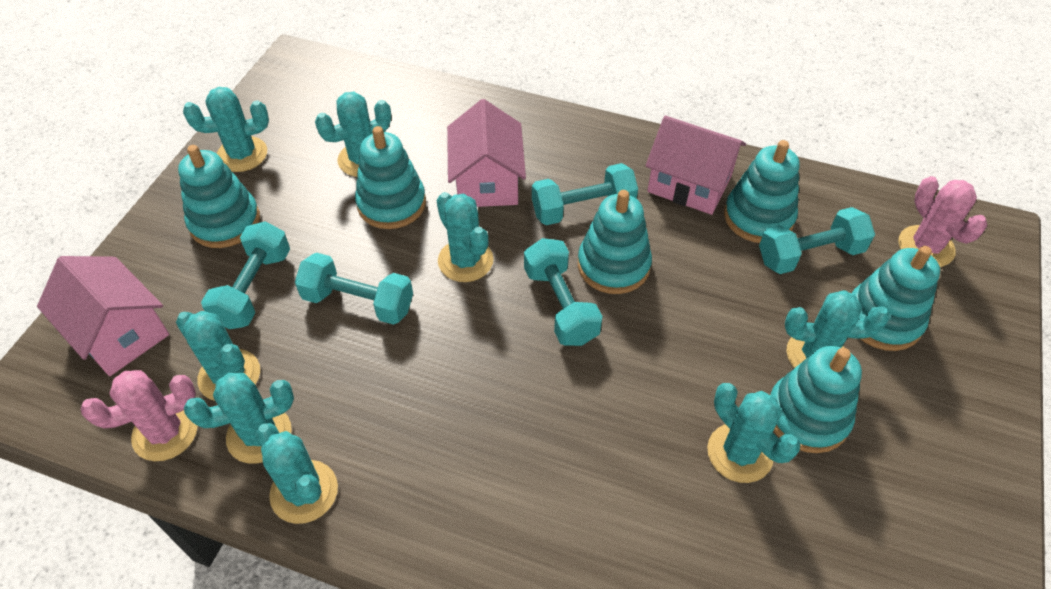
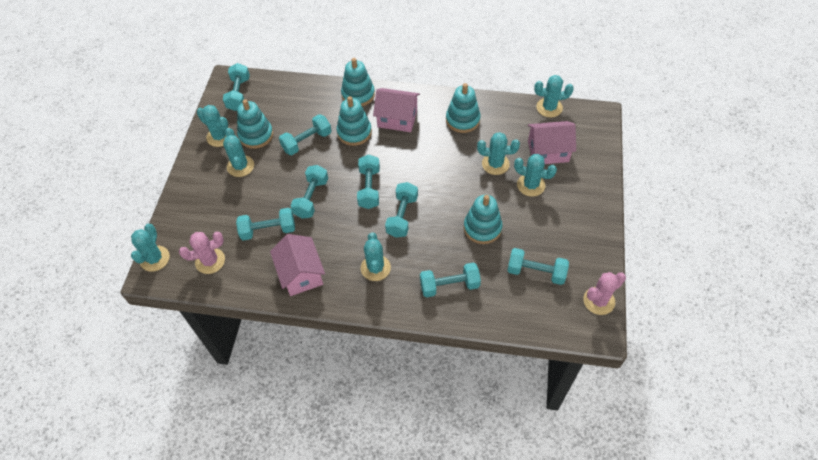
turquoise cactus: [176,311,260,401] [183,87,269,172] [184,373,294,464] [255,423,338,524] [315,91,391,177] [437,192,494,282] [707,383,801,483] [785,290,890,368] = 8 -> [131,224,170,272] [197,105,228,147] [223,128,254,177] [361,232,391,281] [477,132,520,175] [514,154,557,197] [534,75,574,117] = 7
turquoise dumbbell: [201,221,290,329] [295,252,413,325] [524,238,603,346] [532,163,638,225] [759,207,875,274] = 5 -> [223,63,250,111] [236,208,295,240] [279,114,331,155] [290,165,328,219] [357,154,380,209] [385,182,418,238] [420,262,481,298] [507,248,569,285] = 8
turquoise stacking toy: [178,145,260,248] [355,126,426,229] [578,190,652,294] [724,140,800,243] [770,346,862,453] [852,246,940,351] = 6 -> [237,99,273,149] [337,96,372,146] [341,58,375,106] [446,83,481,133] [464,195,503,244] = 5

